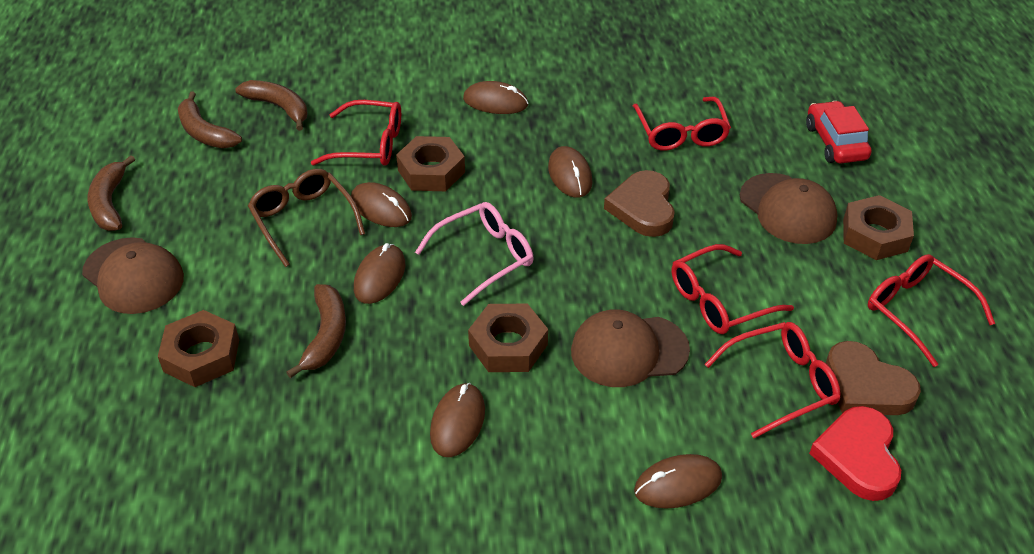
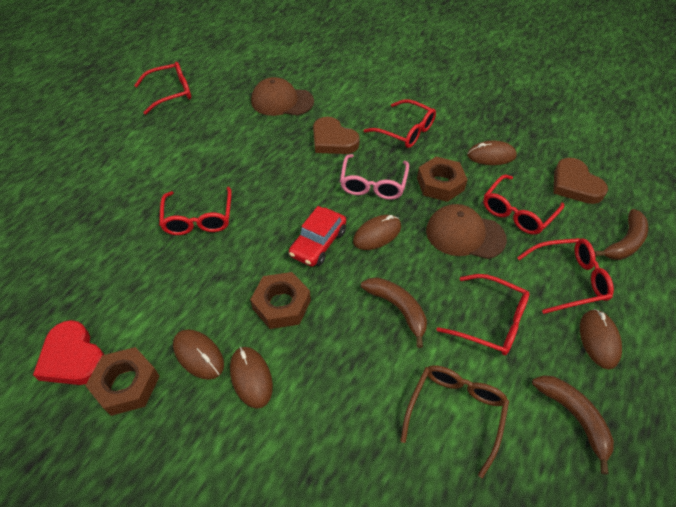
brown banana: [88,155,135,231] [178,92,242,148] [235,80,307,131] [286,284,346,378] = 4 -> [361,277,427,348] [532,375,614,475] [594,209,648,260] = 3
brown cap: [82,237,184,314] [571,309,690,387] [740,173,838,244] = 3 -> [251,77,314,116] [426,204,507,259] = 2
brown mouse: [351,182,412,227] [354,243,405,304] [430,383,485,457] [463,81,528,114] [548,146,593,198] [634,454,722,509] = 6 -> [173,329,224,380] [230,347,273,409] [353,215,401,250] [467,141,517,165] [580,309,622,369] = 5
brown nut: [158,310,239,387] [396,136,465,191] [468,304,548,372] [843,195,914,260] = 4 -> [85,347,160,416] [250,272,311,329] [417,157,468,202] = 3
red glasses: [311,100,401,166] [633,97,731,151] [672,244,794,334] [705,322,841,438] [868,254,995,367] = 5 -> [134,62,191,115] [159,187,232,235] [364,99,436,148] [436,274,529,355] [483,175,564,235] [517,238,614,314] = 6

